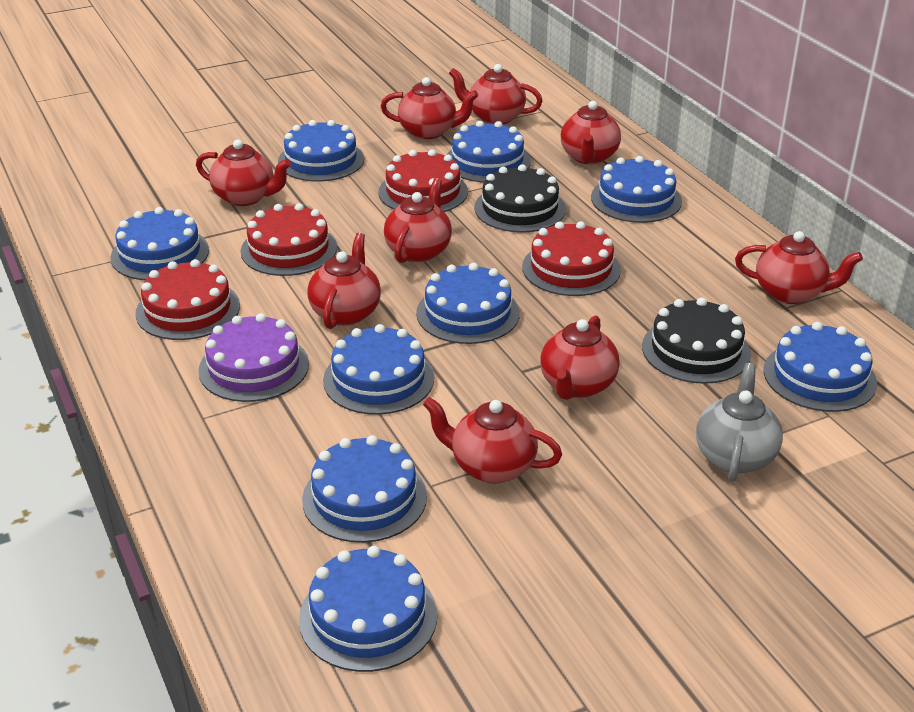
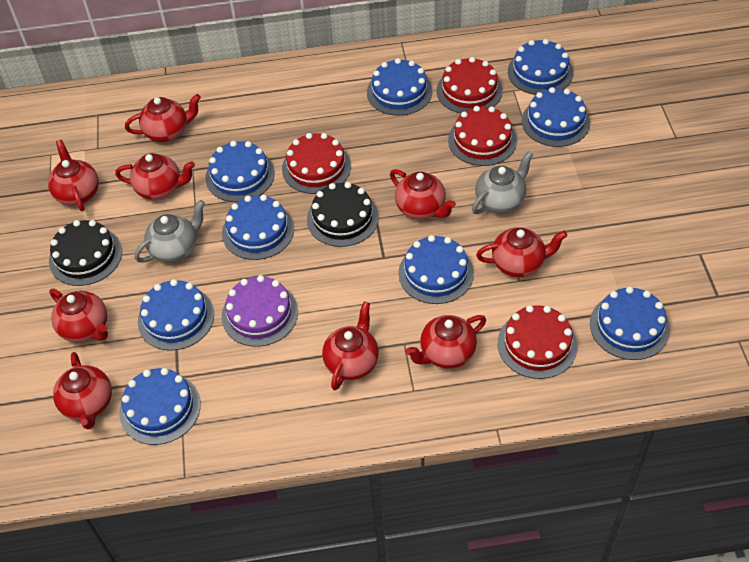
grey teapot: [696,363,783,482] = 1 -> [134,200,205,263] [472,151,533,214] = 2

